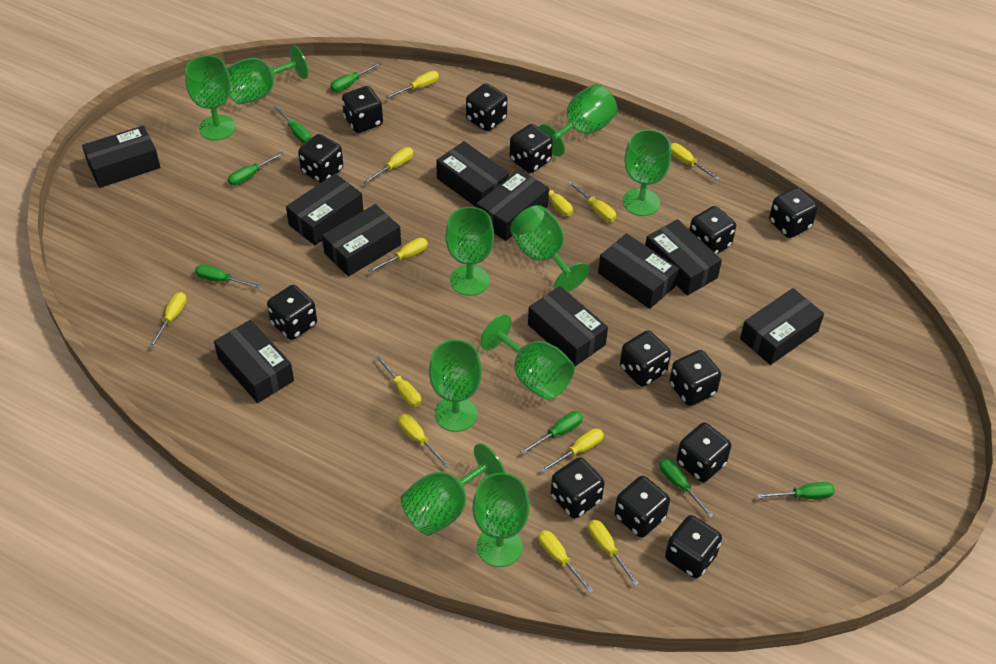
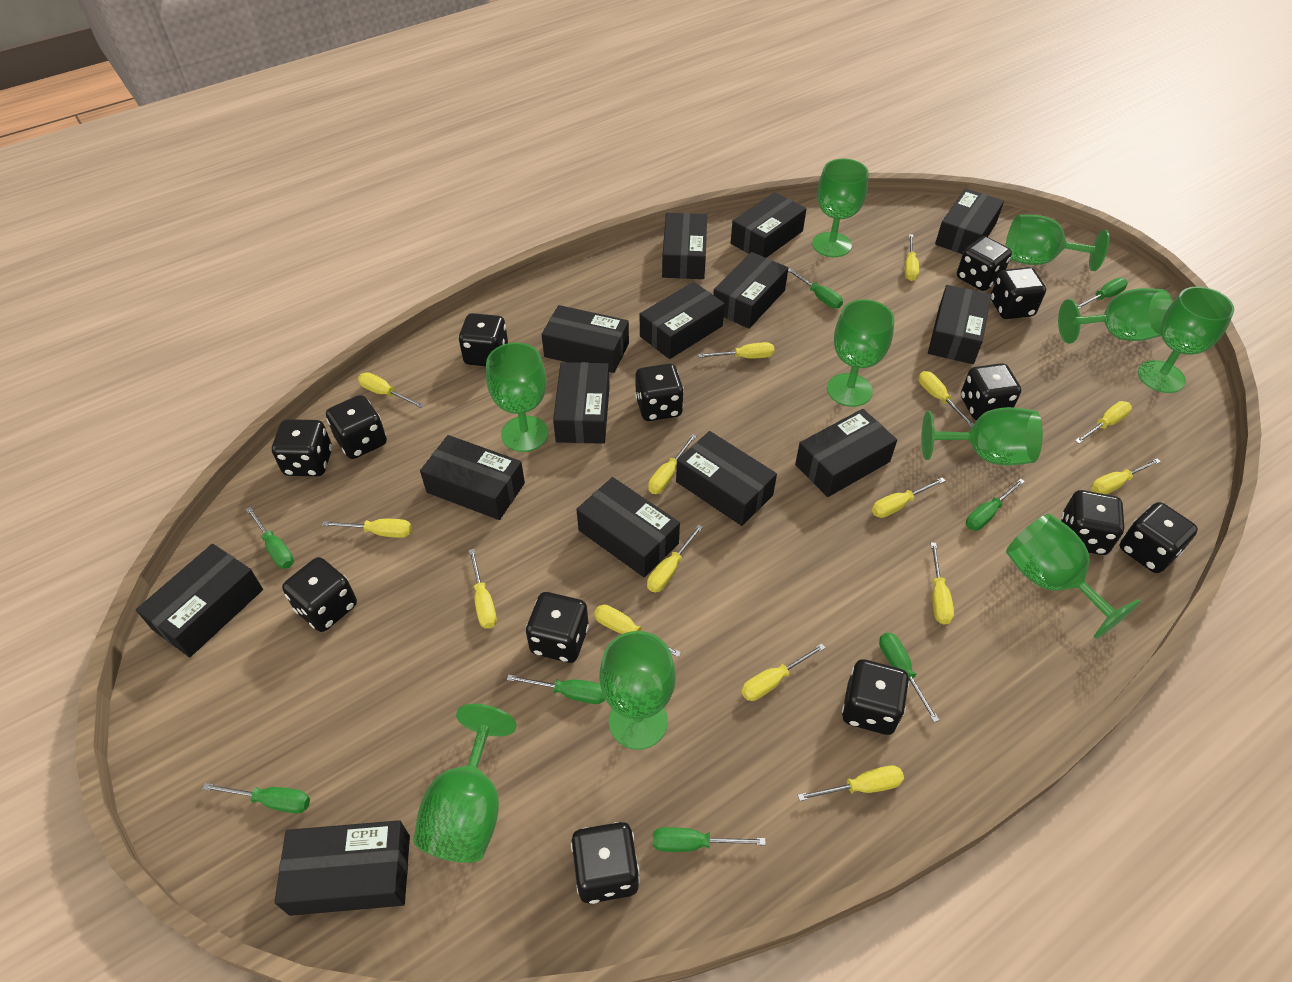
black box: [82,126,160,188] [214,320,294,403] [286,173,364,245] [322,204,401,276] [436,141,509,207] [476,169,549,241] [528,286,608,366] [598,233,679,309] [645,219,722,296] [740,288,824,365] = 10 -> [136,544,263,657] [274,820,410,916] [420,435,525,520] [542,305,629,373] [553,362,610,444] [576,477,680,577] [640,282,725,359] [662,213,707,279] [676,431,777,526] [713,252,788,329] [731,192,806,258] [795,409,897,497] [928,285,992,364] [935,188,1004,254] = 14
green screwdriver: [195,264,261,288] [228,152,284,186] [274,105,311,143] [330,62,381,92] [520,411,583,454] [660,458,714,518] [757,482,835,499] = 7 -> [202,783,310,813] [246,507,294,569] [507,674,605,704] [653,827,766,852] [788,268,843,308] [879,633,939,722] [966,479,1025,531] [1077,278,1128,309] = 8
yellow screwdriver: [149,292,187,348] [363,147,413,184] [368,238,428,273] [375,355,421,407] [386,71,439,99] [398,414,450,468] [530,174,573,216] [538,530,594,593] [540,428,604,473] [568,181,616,222] [588,520,639,585] [671,143,720,180] = 12 -> [322,519,412,538] [358,372,424,408] [469,549,497,629] [594,605,681,657] [647,524,703,592] [648,434,696,494] [698,342,775,358] [741,644,825,701] [798,765,904,801] [872,477,946,518] [905,234,919,281] [919,371,974,427] [931,542,954,625] [1075,401,1132,444] [1091,458,1161,494] = 15

